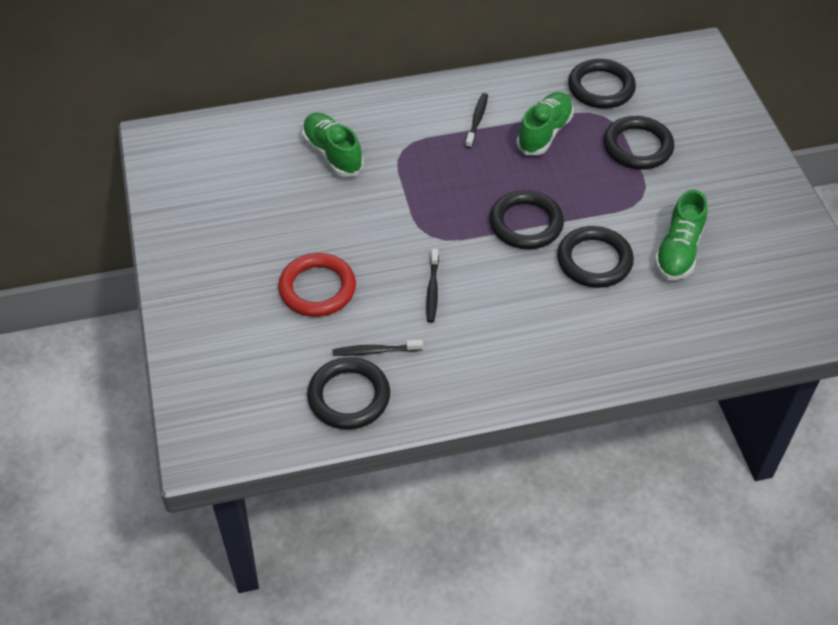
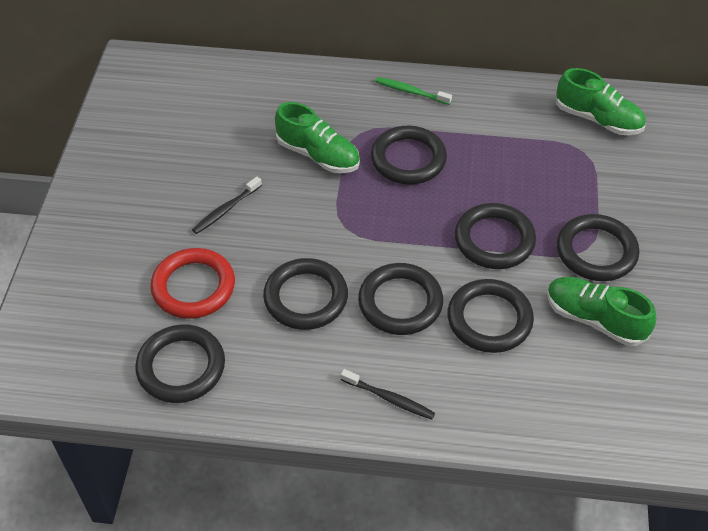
black ring: [307,357,390,429] [489,190,564,249] [557,226,634,288] [568,59,636,109] [603,116,674,169] = 5 -> [135,324,225,403] [263,258,348,330] [358,263,443,335] [371,126,447,184] [447,279,534,353] [455,203,536,269] [557,214,639,281] = 7
black toothbrush: [332,339,423,356] [426,249,439,323] [465,93,488,148] = 3 -> [192,177,262,234] [341,369,435,420] = 2
green toothbrush: none = 0 -> [375,77,452,105] = 1

